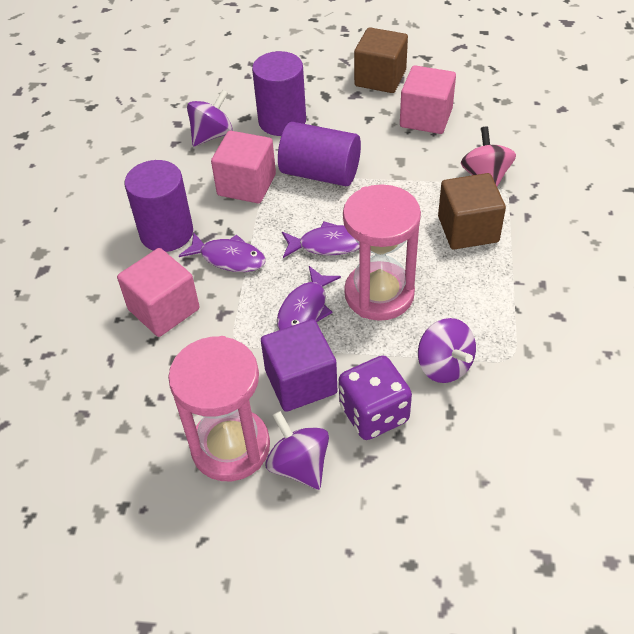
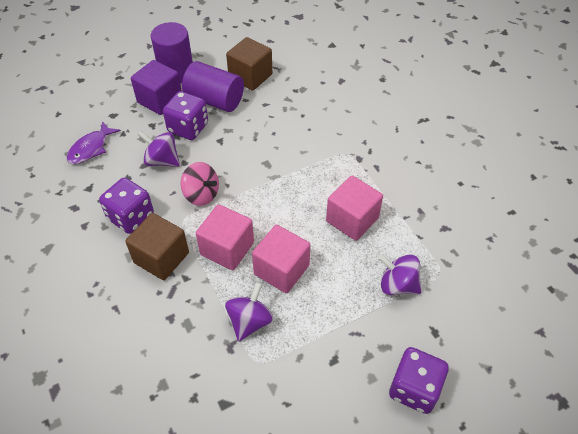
pink hourglass: [168,336,270,481] [343,184,421,321] = 2 -> none = 0
purple cylinder: [125,160,193,252] [252,51,306,136] [278,122,361,186] = 3 -> [151,22,193,84] [182,61,244,112] = 2
purple dice: [339,356,412,440] = 1 -> [99,178,154,234] [163,91,208,140] [389,347,449,414] = 3
purple fish: [179,232,266,272] [277,266,341,330] [282,221,359,258] = 3 -> [67,121,121,164] = 1

